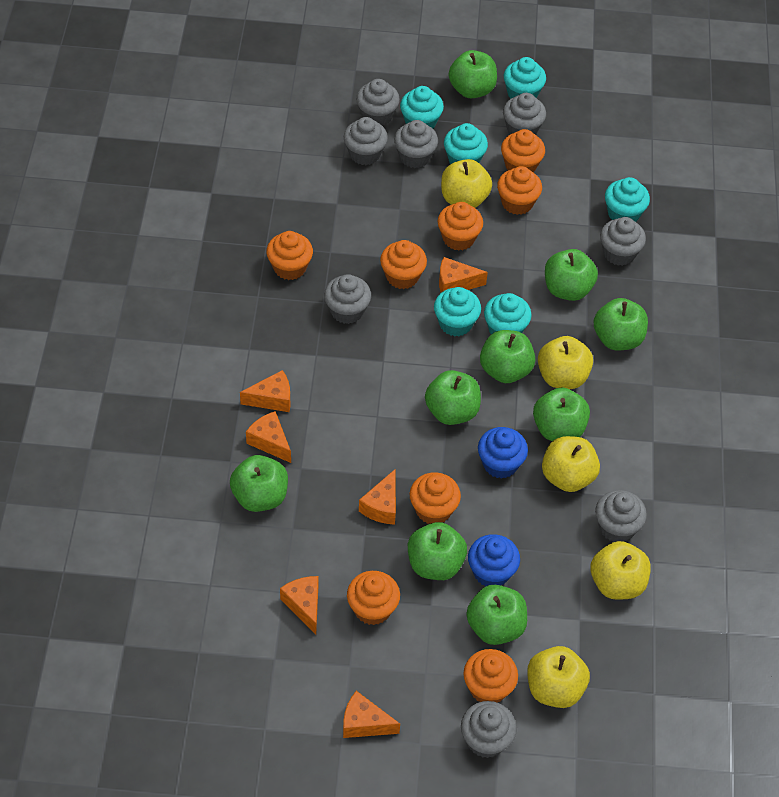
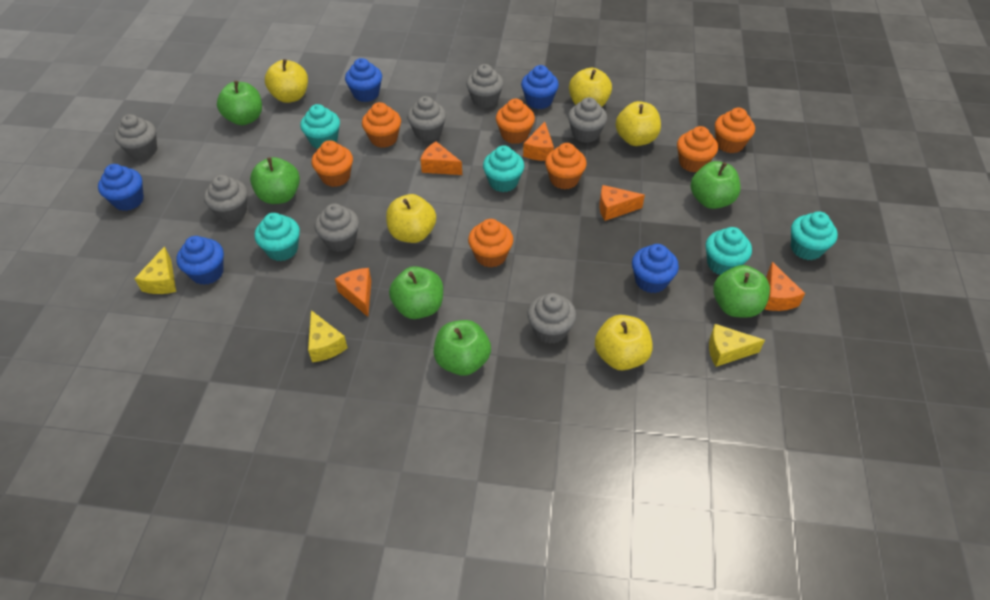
blue cupcake: [468,534,520,587] [478,427,528,479] = 2 -> [98,164,144,211] [177,236,224,285] [345,58,382,102] [521,65,559,109] [632,244,679,293] = 5
green apple: [230,455,288,512] [408,522,467,580] [425,370,481,425] [449,50,497,98] [466,585,527,645] [480,330,535,383] [533,387,590,441] [545,249,598,301] [593,298,648,350] = 9 -> [217,81,262,125] [250,157,300,204] [389,266,443,319] [434,320,491,376] [691,161,741,209] [713,265,770,318] = 6
grey cupcake: [324,274,371,324] [344,117,388,165] [356,79,400,126] [394,120,438,168] [461,701,517,758] [503,93,546,135] [595,490,647,542] [600,217,646,266] = 8 -> [114,114,157,160] [204,175,248,222] [315,203,359,252] [407,96,446,141] [466,64,504,108] [527,293,576,344] [568,97,607,143] = 7
orange cheese: [240,370,290,412] [246,411,291,463] [280,576,318,634] [343,691,400,738] [359,470,396,525] [439,257,488,292] = 6 -> [335,268,371,317] [420,141,462,175] [523,122,554,161] [599,185,645,221] [764,262,805,311] = 5
orange cupcake: [266,231,313,280] [347,571,400,625] [380,240,427,289] [410,472,461,524] [438,202,483,251] [463,649,518,702] [497,166,542,215] [501,129,545,173] = 8 -> [312,140,353,187] [362,102,401,148] [468,219,513,268] [496,99,535,144] [545,143,587,189] [677,126,718,172] [715,108,755,153] = 7
turquoise cupcake: [400,86,444,129] [434,287,481,336] [444,123,488,164] [484,293,532,334] [504,57,546,99] [605,177,650,222] = 6 -> [254,213,300,261] [300,104,340,149] [483,145,524,192] [706,227,752,275] [791,212,838,260] = 5
yellow cheese: none = 0 -> [134,246,176,294] [308,310,348,362] [709,324,765,367] = 3

